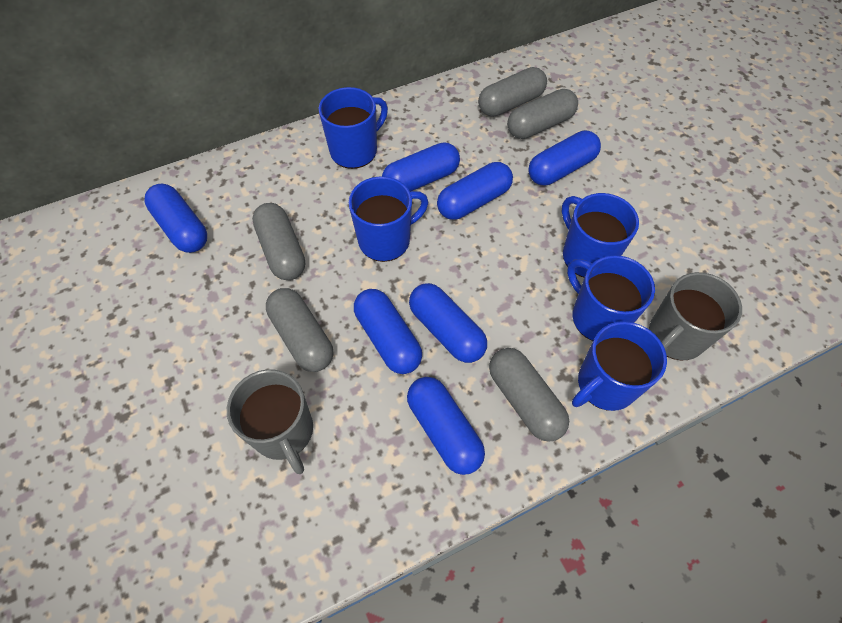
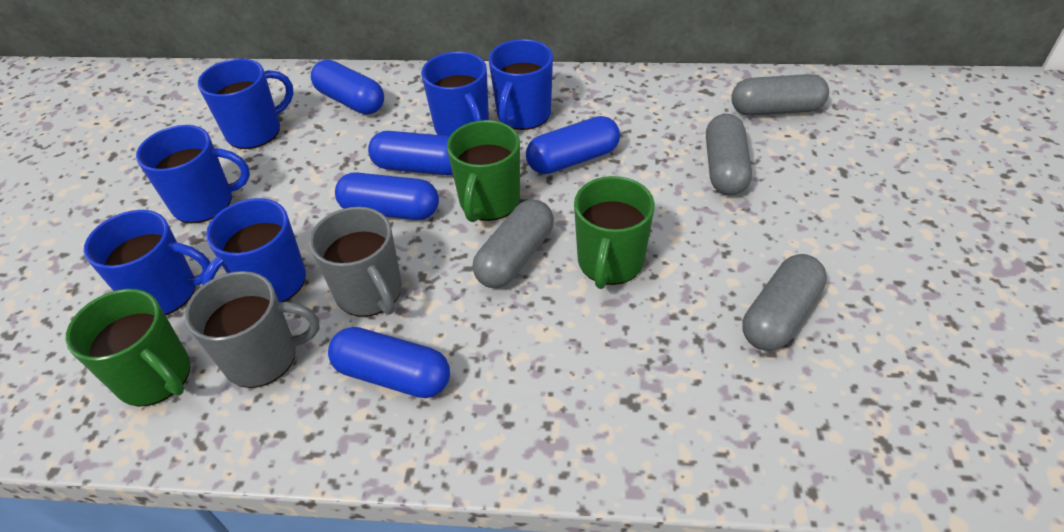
blue capsule: [144,183,207,253] [354,289,422,374] [382,142,460,192] [407,377,485,475] [409,283,487,363] [437,162,513,220] [528,131,601,185] = 7 -> [311,60,384,115] [328,327,450,398] [335,172,439,220] [368,131,453,175] [526,116,620,174] = 5
blue mug: [319,87,388,169] [349,176,428,262] [562,193,639,277] [567,255,655,341] [572,321,667,411] = 5 -> [84,210,210,315] [136,125,250,223] [198,58,294,149] [202,198,306,302] [421,52,489,136] [489,39,553,130] = 6
green mug: none = 0 -> [66,289,190,406] [447,120,520,222] [574,176,655,289] = 3
grey capsule: [252,203,305,280] [266,288,333,372] [478,67,547,117] [489,348,569,442] [507,89,578,139] = 5 -> [473,199,554,288] [706,114,752,195] [731,74,829,116] [742,254,827,351] = 4

